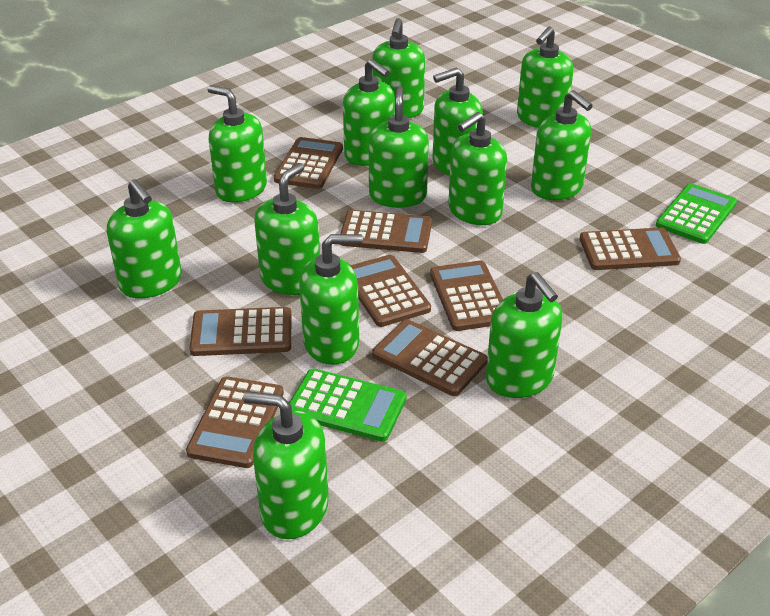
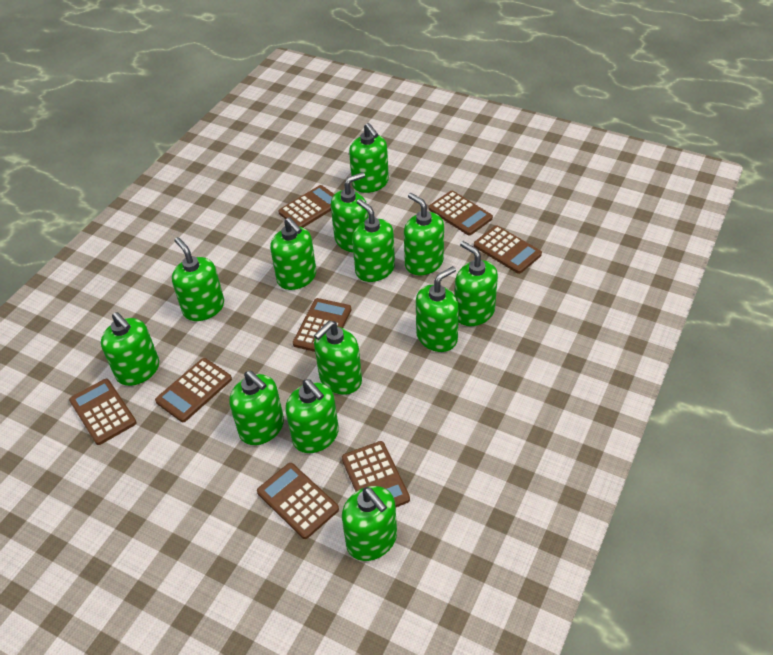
green calculator: [289,369,407,442] [656,183,737,244] = 2 -> none = 0

